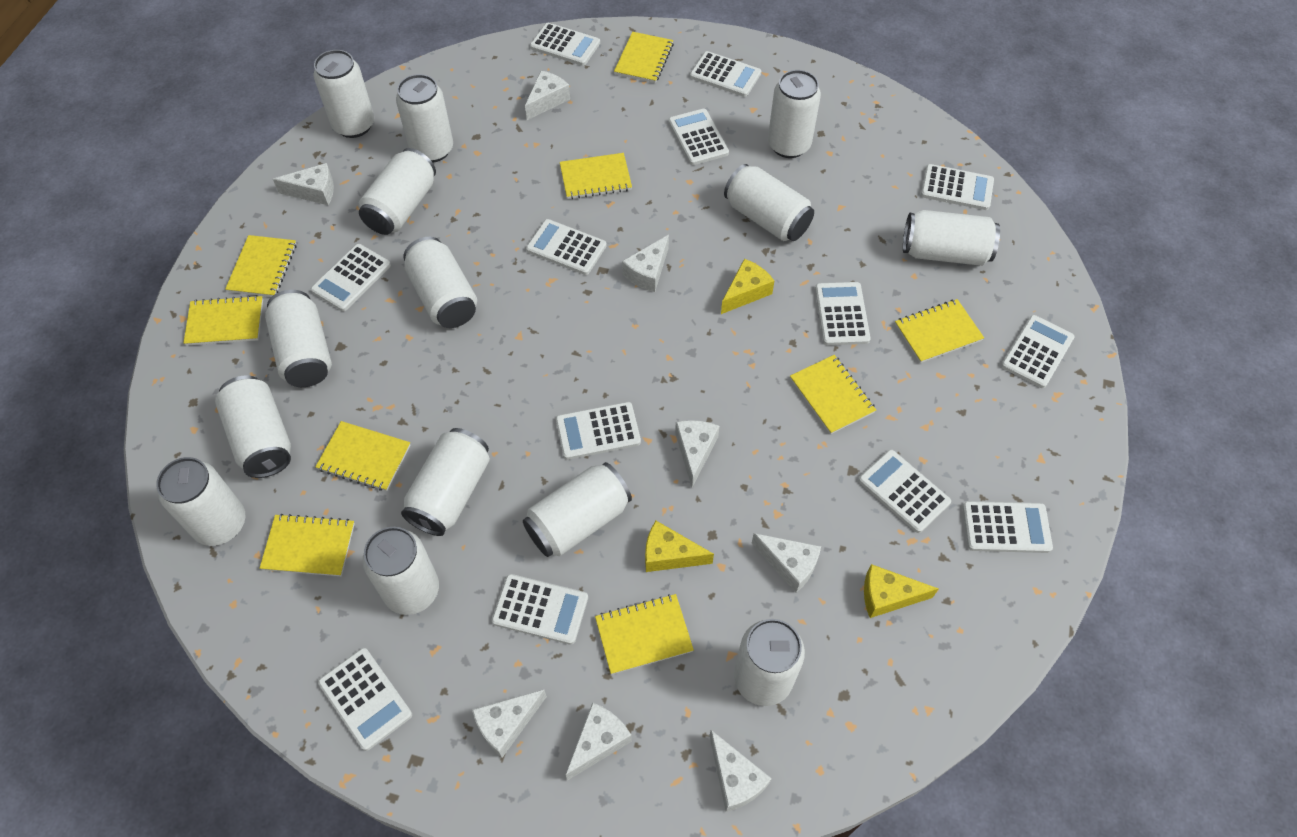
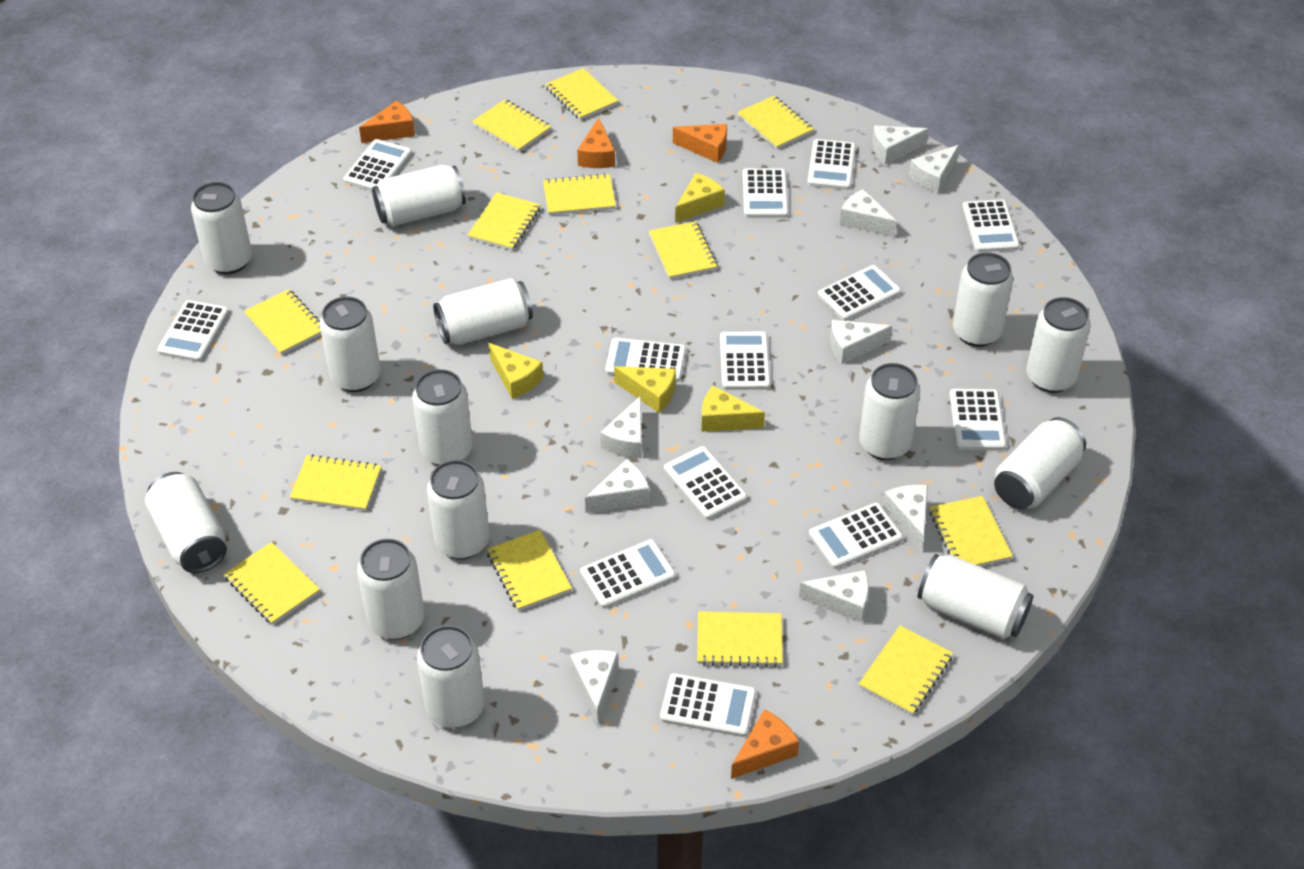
orange cheese: none = 0 -> [359,100,415,143] [577,118,615,168] [673,124,727,163] [731,709,799,779] = 4
white cheese: [273,163,334,205] [472,690,547,758] [525,70,570,120] [566,702,632,781] [622,235,669,292] [675,420,719,487] [709,730,772,812] [752,533,821,593] = 8 -> [570,650,619,724] [585,459,650,513] [600,396,642,458] [799,570,869,623] [830,320,892,365] [840,189,897,237] [872,125,929,164] [882,485,928,551] [909,145,959,193] = 9
yellow cheese: [645,521,714,572] [721,259,774,314] [864,564,939,618] = 3 -> [488,343,543,399] [614,366,676,413] [675,173,725,223] [701,386,765,432] = 4
yellow notebook: [183,295,263,346] [225,235,296,297] [260,514,355,576] [315,421,411,491] [560,153,632,199] [595,594,694,675] [614,32,674,83] [790,355,876,434] [895,299,984,363] = 9 -> [224,542,320,625] [244,289,321,355] [290,455,381,511] [467,193,541,251] [472,99,551,152] [487,530,572,611] [543,173,616,215] [545,68,618,120] [649,221,717,280] [697,611,783,667] [737,96,814,149] [859,626,953,715] [929,496,1013,566] = 13

